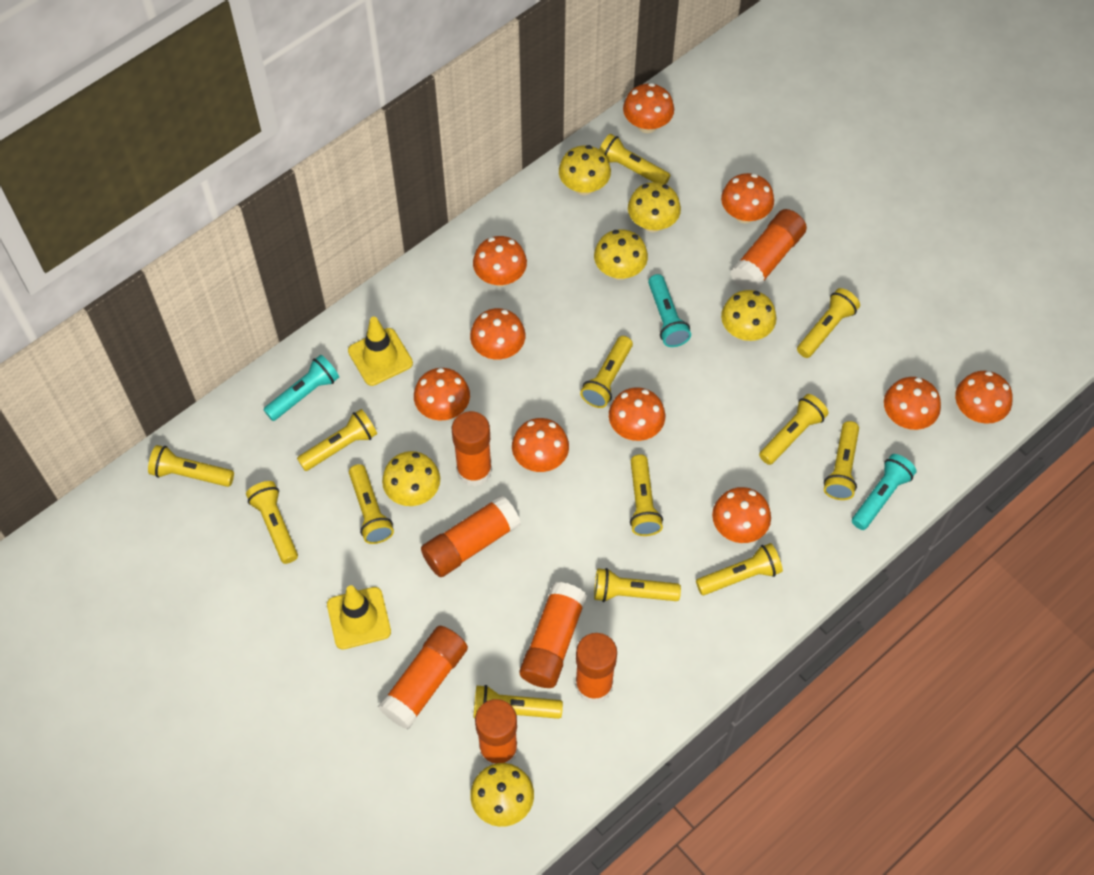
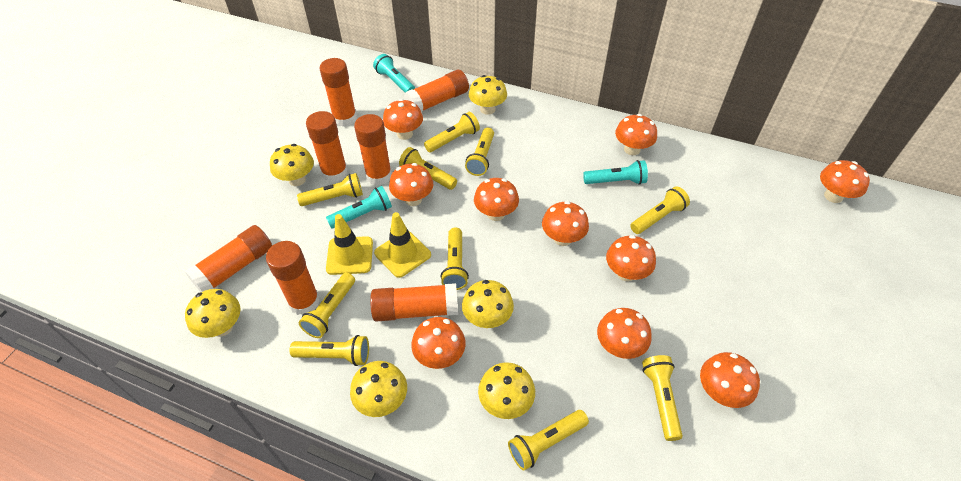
yellow flashlight: [148,445,234,487] [246,481,298,564] [297,409,377,471] [349,464,394,544] [473,685,563,719] [580,336,633,408] [594,568,681,602] [599,134,670,185] [630,454,663,536] [696,543,783,595] [759,394,828,465] [797,288,860,358] [824,421,859,500] = 13 -> [289,335,369,366] [297,173,363,206] [299,273,355,338] [399,147,457,190] [424,112,480,152] [440,228,469,290] [465,128,494,176] [508,410,589,471] [630,186,690,234] [642,355,683,441] = 10

